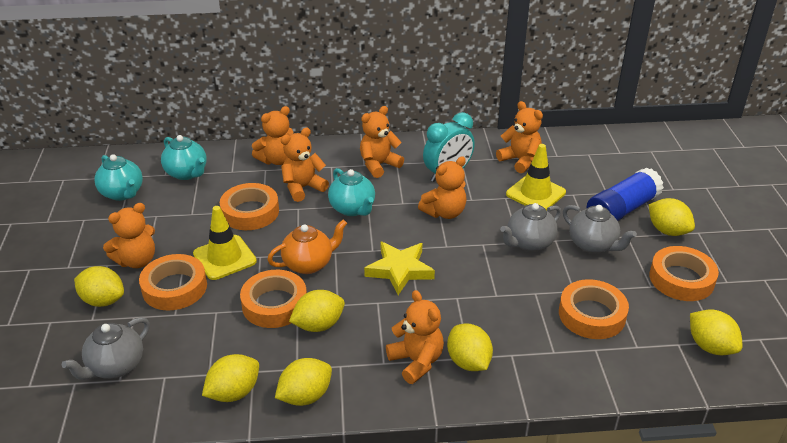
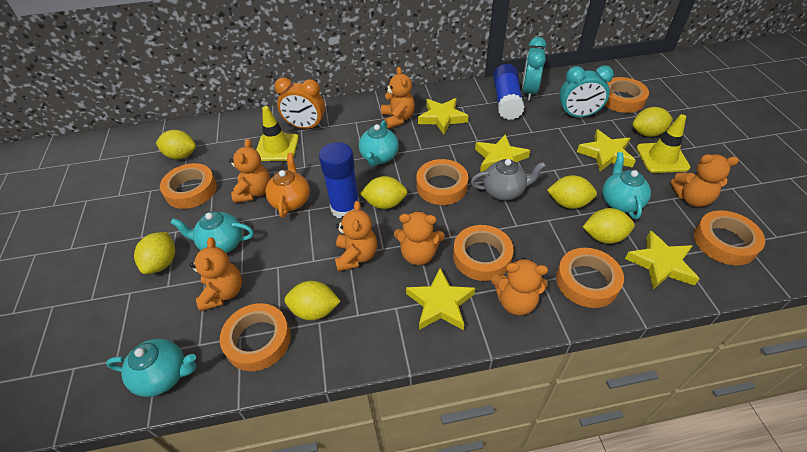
blue glue stick: [587,167,664,221] = 1 -> [319,142,359,218] [493,64,525,120] = 2
grey teapot: [62,317,150,380] [500,203,561,252] [563,205,637,254] = 3 -> [471,159,546,201] = 1
orange clock: none = 0 -> [274,77,325,129] = 1
orange tape: [139,254,207,310] [220,183,279,230] [240,270,307,328] [559,279,629,339] [649,246,719,301] = 5 -> [160,163,217,209] [220,303,291,371] [416,159,468,205] [453,225,514,281] [556,248,624,308] [605,77,649,113] [694,210,765,265] = 7
turquoise clock: [423,112,475,182] = 1 -> [522,37,546,101] [559,65,614,117] = 2
turquoise teapot: [94,154,143,201] [161,135,207,180] [328,168,375,216] = 3 -> [106,339,196,397] [171,211,254,253] [359,120,399,167] [602,152,651,219] = 4
yellow star: [364,242,435,295] = 1 -> [406,268,475,330] [418,98,469,134] [475,134,530,172] [577,129,636,172] [625,230,699,290] = 5

